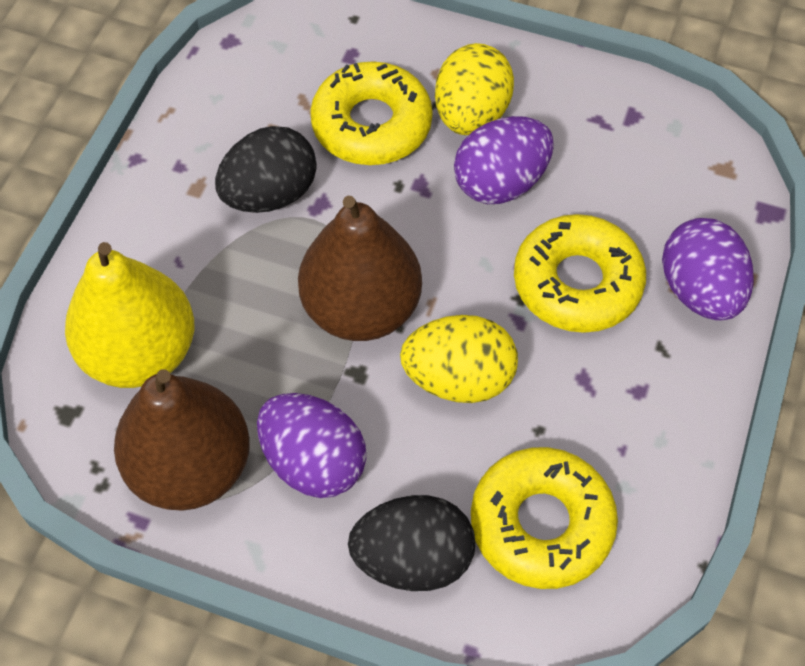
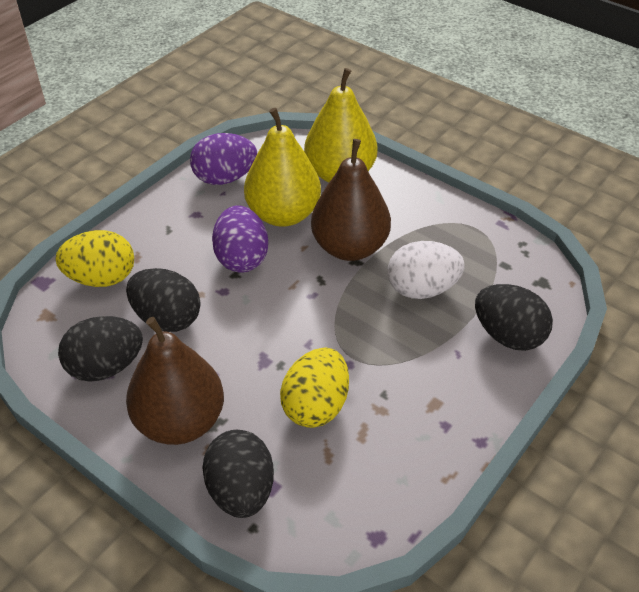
black egg: [215,126,317,213] [348,495,475,591] = 2 -> [58,316,143,382] [126,268,201,332] [202,430,274,518] [475,284,553,351] = 4
purple egg: [257,393,366,498] [454,116,554,204] [662,218,754,321] = 3 -> [190,133,257,185] [212,205,268,273] = 2
white egg: none = 0 -> [388,241,465,299] = 1
yellow donut: [310,61,433,165] [471,447,618,589] [514,214,646,333] = 3 -> none = 0
yellow pear: [65,242,194,388] = 1 -> [244,108,321,227] [304,68,378,183] = 2

